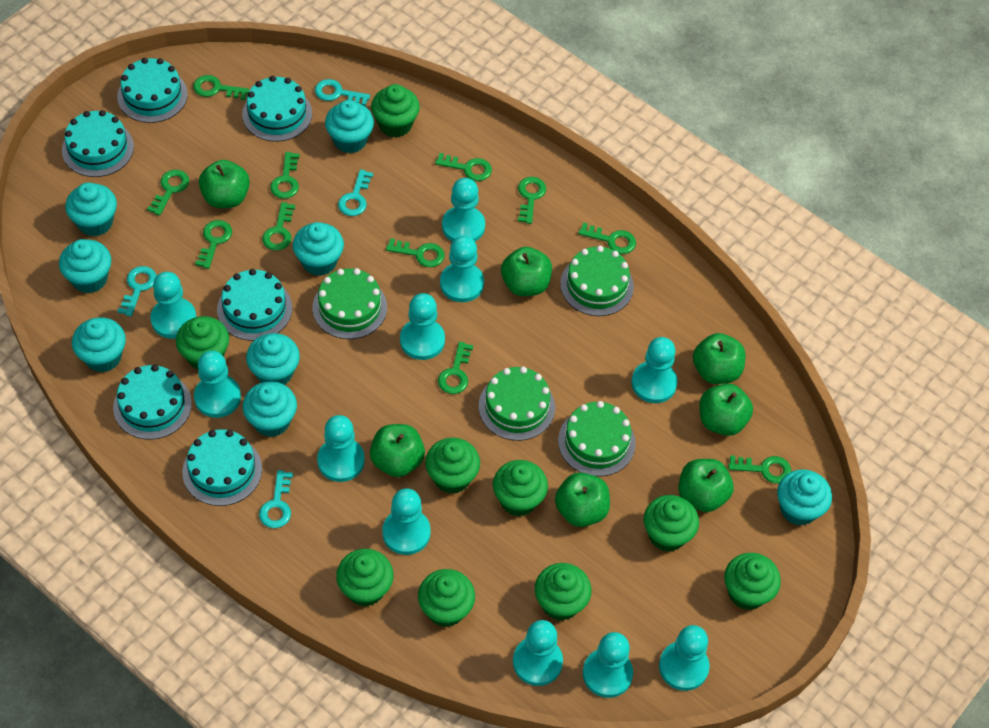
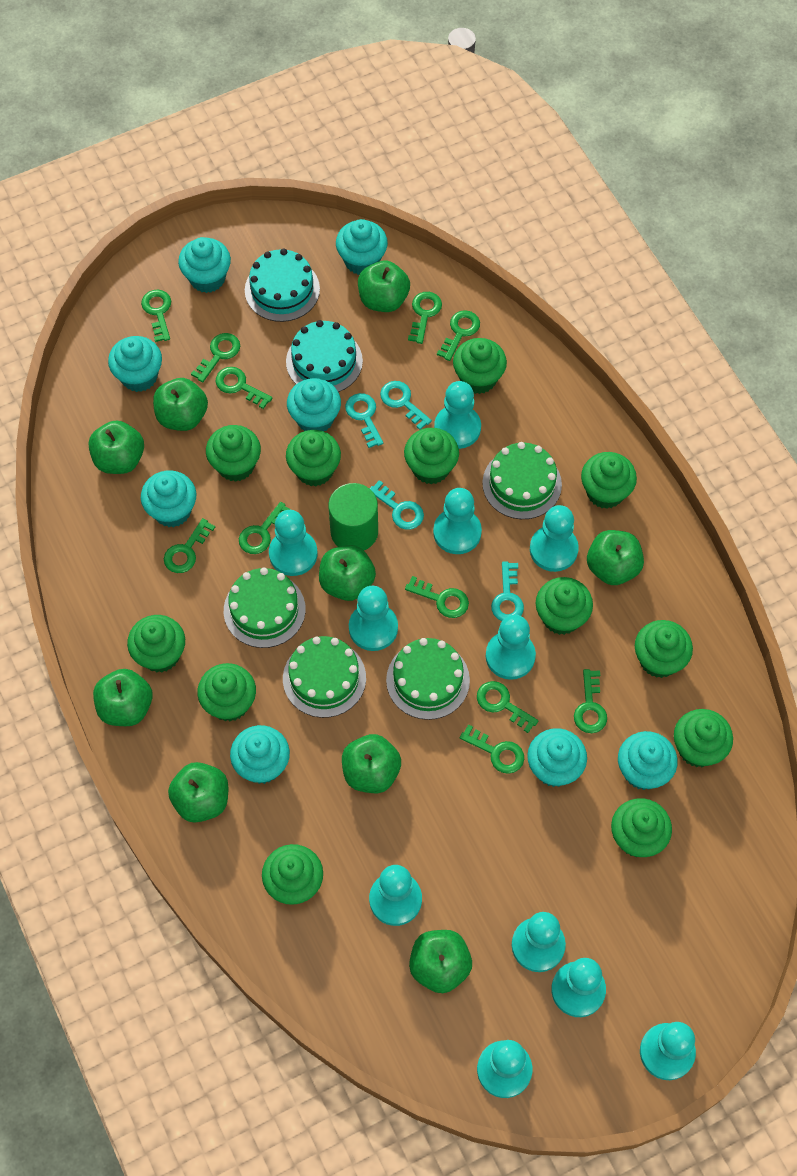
green apple: [199,160,250,208] [370,424,425,477] [501,247,552,296] [555,472,610,527] [678,459,734,512] [693,333,745,384] [700,383,753,436] = 7 -> [89,420,144,474] [93,669,153,726] [153,378,208,431] [168,762,228,823] [319,545,376,601] [342,734,401,793] [358,261,410,312] [409,930,472,993] [587,530,644,585] = 9
green cupcake: [176,316,229,370] [336,549,394,607] [371,84,420,138] [418,569,475,627] [425,438,480,494] [493,460,548,516] [535,563,591,621] [644,495,699,552] [724,553,781,610] = 9 -> [127,615,185,673] [197,663,256,722] [206,425,261,482] [262,844,323,905] [286,430,341,487] [404,428,459,484] [453,338,507,394] [536,577,593,635] [581,452,637,509] [611,798,672,857] [635,620,693,678] [674,709,733,767] = 12
green cylinder: none = 0 -> [328,483,378,550] = 1
turquoise cake: [62,110,134,177] [113,364,192,440] [117,58,188,123] [182,429,262,506] [217,269,292,341] [242,76,312,142] = 6 -> [245,248,320,322] [286,320,363,392] = 2

